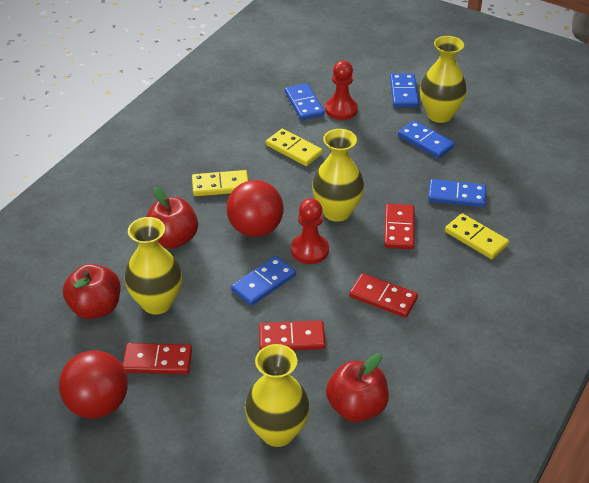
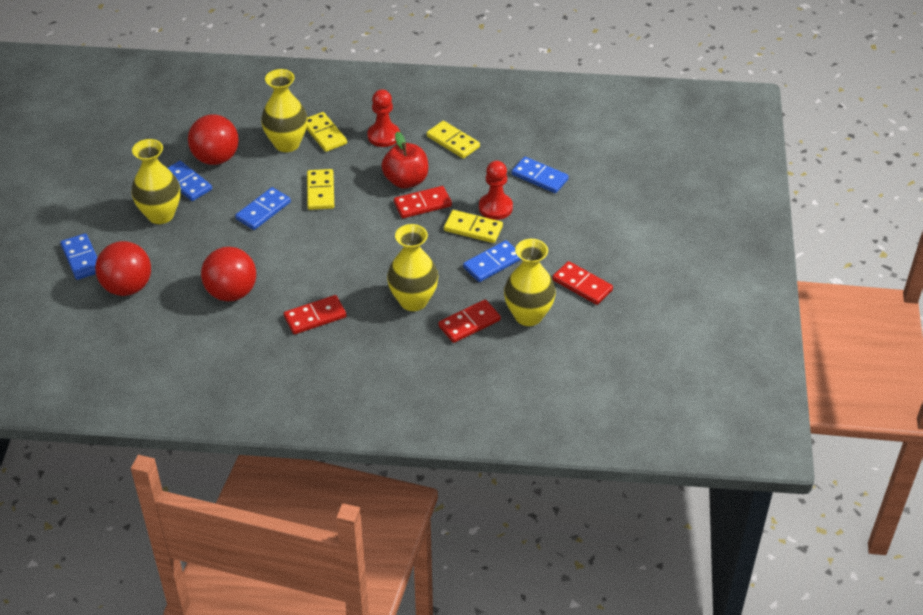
red apple: [63,264,121,319] [146,187,198,249] [326,353,389,422] = 3 -> [381,132,428,189] = 1
red ball: [59,350,128,419] [227,180,284,237] = 2 -> [95,241,151,296] [188,114,239,165] [201,247,256,301] = 3
yellow domino: [192,170,248,196] [266,129,323,166] [445,213,509,259] = 3 -> [306,112,347,152] [307,169,334,210] [427,121,480,159] [444,210,503,243] = 4

